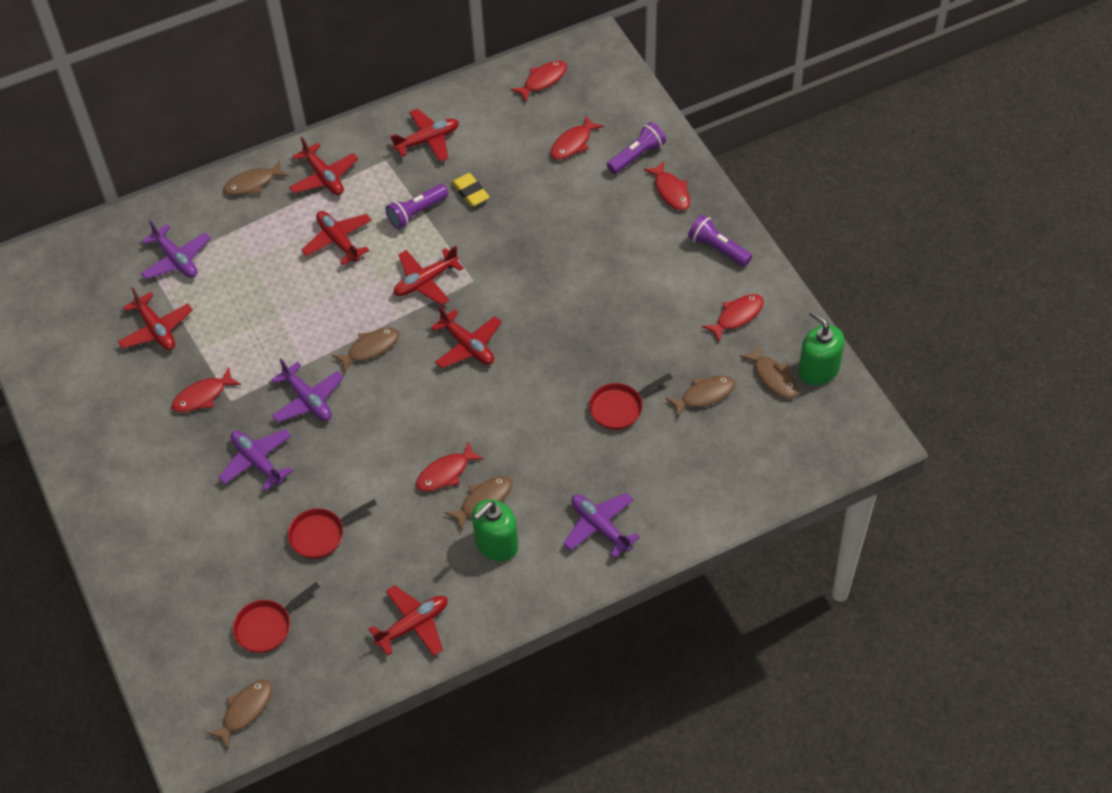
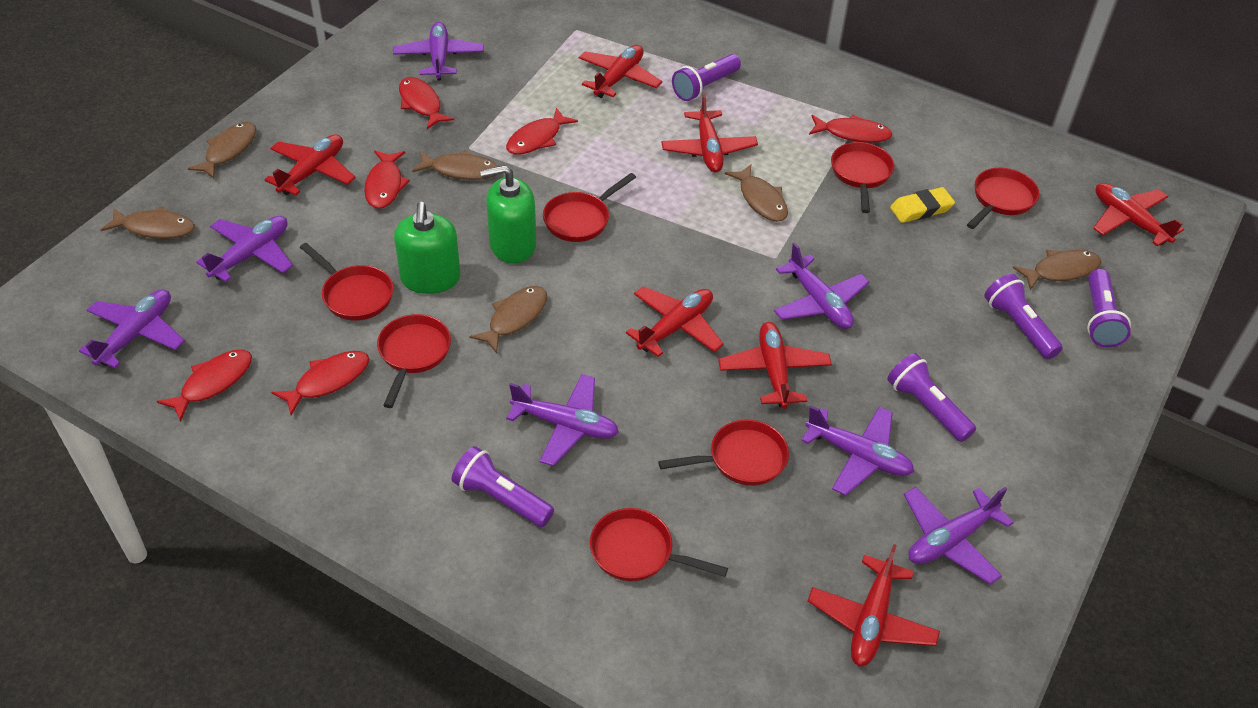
purple flashlight: [385,184,448,229] [607,122,666,174] [688,215,752,267] = 3 -> [452,446,554,527] [672,54,741,101] [887,353,976,442] [984,274,1063,359] [1087,269,1131,348] = 5
purple plane: [141,220,211,279] [218,429,292,491] [272,359,344,422] [563,493,640,558] = 4 -> [79,289,185,368] [196,216,293,282] [393,22,484,80] [506,374,619,466] [774,243,869,329] [801,406,914,496] [904,487,1014,584] = 7
red pan: [233,582,320,653] [288,499,377,559] [589,373,673,430] = 3 -> [300,243,393,321] [377,314,451,408] [543,173,636,242] [590,508,728,581] [658,420,789,486] [831,142,894,213] [967,168,1039,229] = 7

